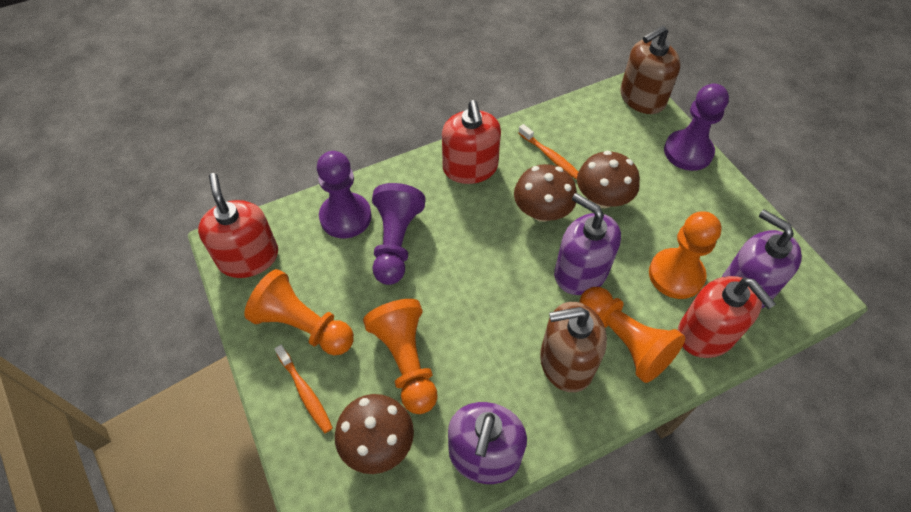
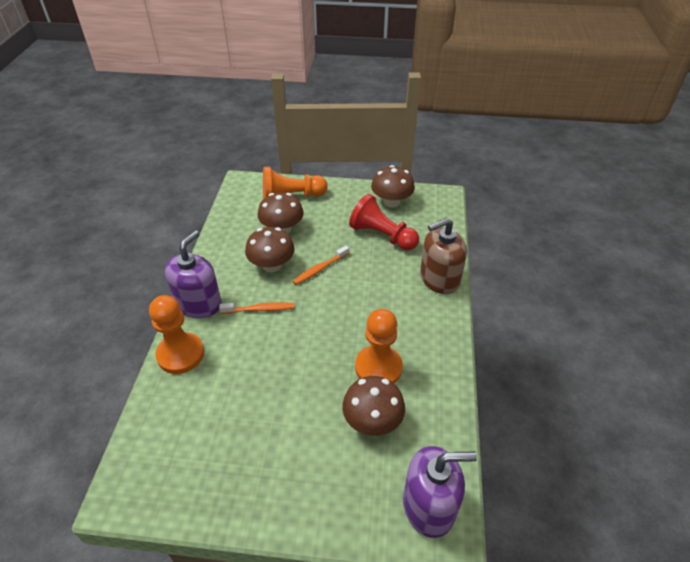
brown mushroom: [335,394,414,474] [514,164,577,222] [577,151,640,208] = 3 -> [245,227,295,272] [258,192,304,233] [342,376,405,436] [371,165,415,207] = 4
brown soap dispenser: [540,302,607,392] [620,25,681,114] = 2 -> [420,218,467,294] = 1
orange pawn: [244,269,354,355] [363,299,438,414] [579,287,685,383] [649,212,721,299] = 4 -> [149,295,204,374] [263,167,328,199] [355,309,403,384] = 3
purple pawn: [317,151,372,238] [372,183,426,285] [664,84,729,171] = 3 -> none = 0
purple soap dispenser: [448,402,527,484] [554,193,621,295] [722,209,802,309] = 3 -> [165,230,222,319] [403,446,477,538] = 2
red pawn: none = 0 -> [349,194,419,251] = 1
red soap dispenser: [198,173,278,278] [442,100,501,184] [678,276,776,358] = 3 -> none = 0

